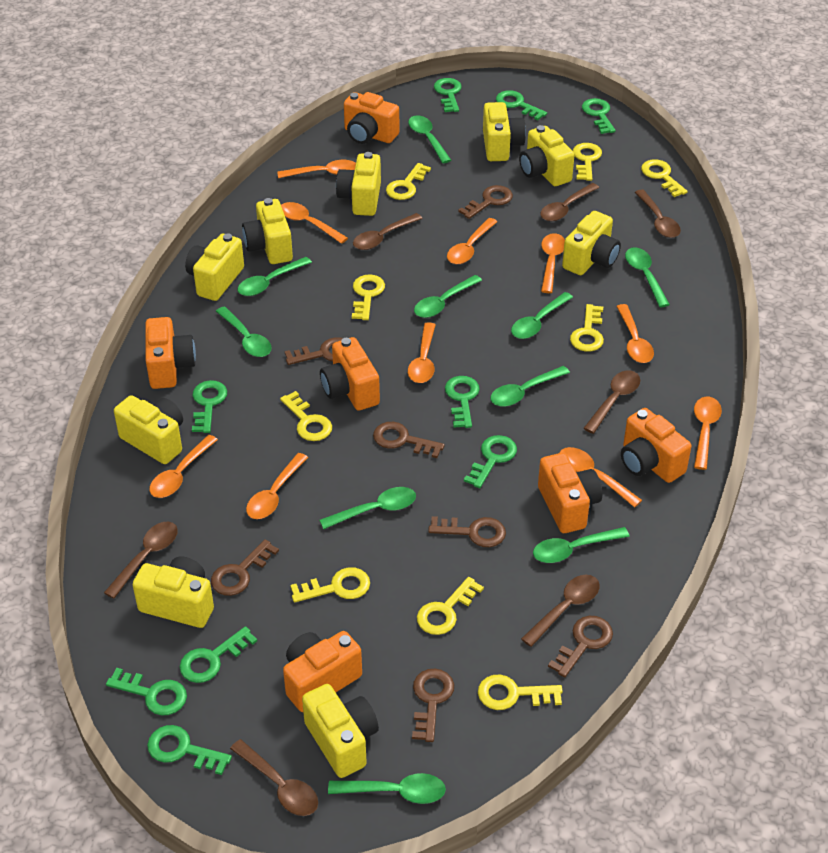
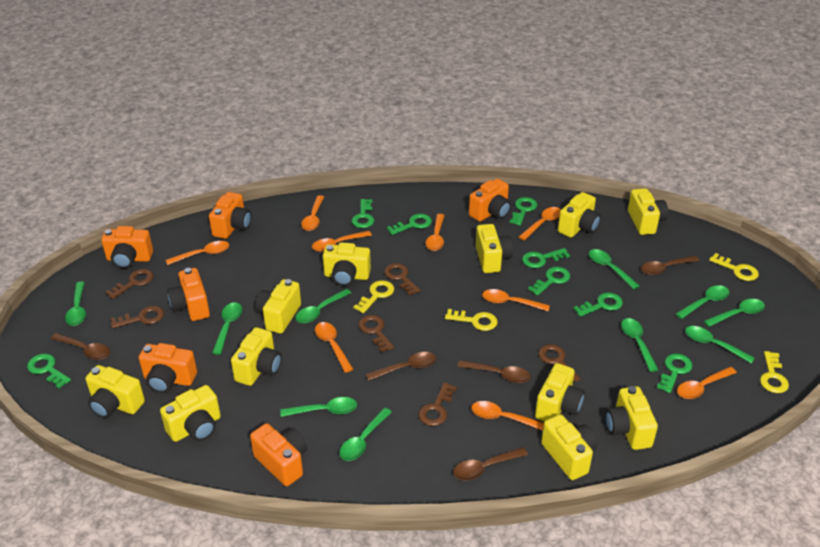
brown key: [211,539,279,596] [285,337,343,365] [373,422,445,458] [412,669,454,742] [428,516,506,547] [458,185,513,219] [548,616,613,677] = 7 -> [105,269,154,299] [110,306,164,329] [358,315,394,352] [384,263,421,296] [419,382,457,426] [538,344,580,382] = 6
brown spoon: [104,522,178,599] [230,739,318,816] [353,213,423,250] [521,575,600,647] [540,183,599,221] [583,370,640,434] [635,189,681,238] = 7 -> [51,333,110,360] [366,352,436,381] [453,447,528,481] [457,360,530,383] [641,256,699,275] = 5
green key: [106,668,187,715] [147,725,232,775] [180,626,257,683] [192,380,227,433] [434,78,462,112] [445,376,480,428] [464,435,517,488] [496,90,547,120] [582,98,616,134] = 9 -> [27,353,71,388] [352,199,374,228] [387,214,432,235] [509,197,537,225] [522,248,570,268] [528,267,570,295] [573,292,623,317] [657,353,692,393] = 8
orange spoon: [149,435,218,498] [246,453,308,519] [277,160,356,178] [281,202,348,244] [408,322,436,383] [447,218,497,264] [541,233,565,293] [559,447,642,507] [616,304,654,363] [694,397,722,470] = 10 -> [166,241,229,265] [301,195,324,231] [312,231,372,252] [315,322,353,373] [426,214,444,251] [471,401,544,431] [482,289,550,311] [519,207,561,240] [677,367,737,399] = 9
yellow camera: [114,395,183,464] [133,556,214,628] [185,233,244,301] [242,198,293,264] [302,684,379,778] [336,152,381,216] [483,102,526,161] [519,125,574,186] [562,211,621,275] = 9 -> [86,365,145,418] [160,385,221,442] [231,327,282,386] [255,279,301,334] [323,242,371,286] [476,224,513,273] [535,363,585,422] [541,414,598,480] [558,192,601,237] [605,386,658,450] [628,188,668,235] = 11
yellow key: [280,391,332,441] [290,567,370,603] [352,274,385,320] [386,163,431,200] [417,577,484,635] [478,675,563,710] [570,304,604,352] [573,143,602,181] [641,159,688,197] = 9 -> [353,280,394,313] [445,309,498,331] [709,253,759,281] [760,351,789,393] = 4

